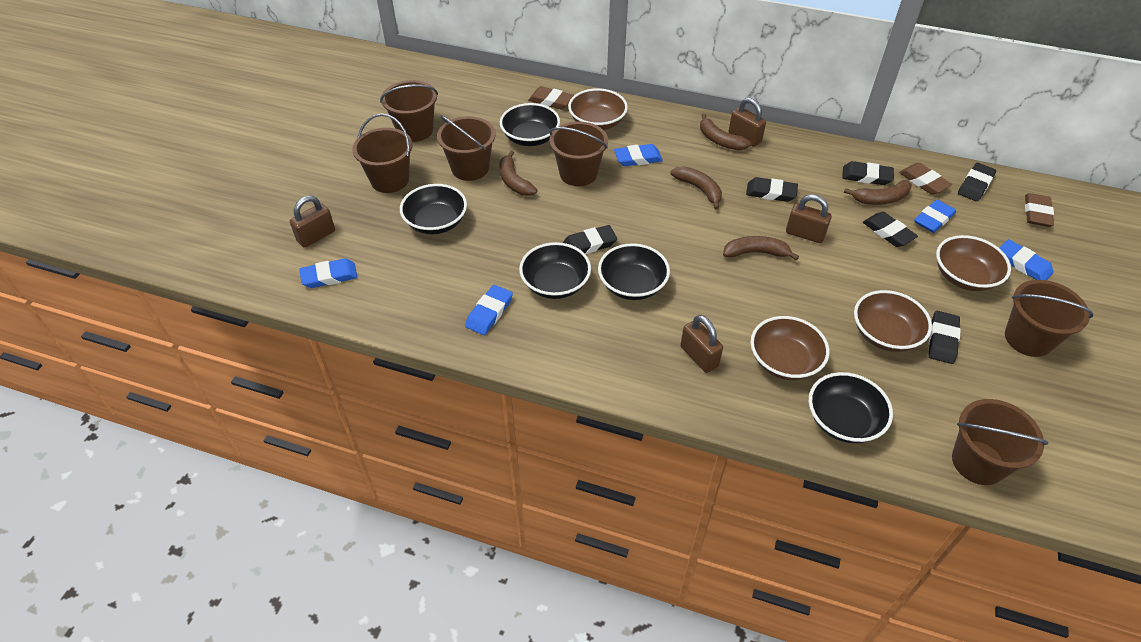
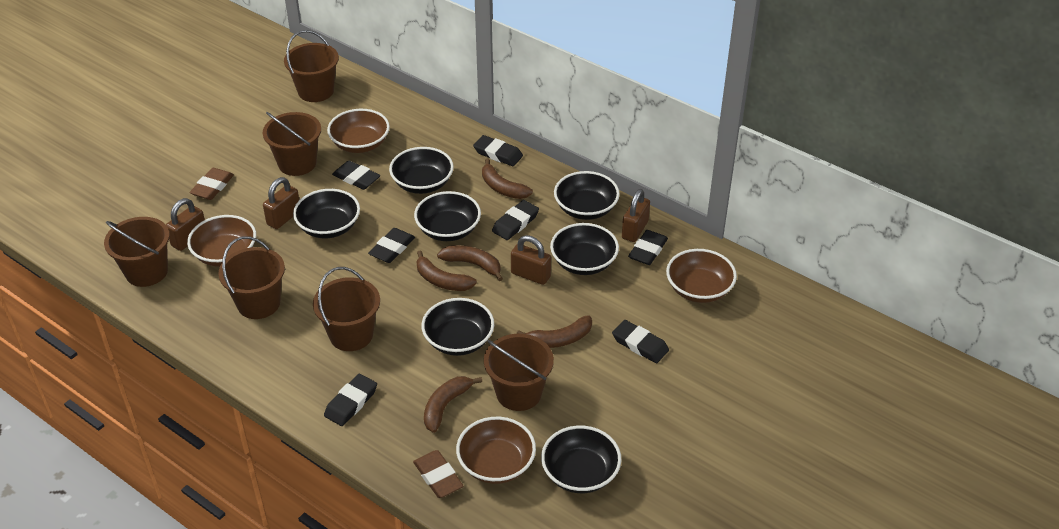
black bowl: [400,184,467,234] [500,103,560,146] [519,242,591,299] [598,243,670,300] [809,372,893,443] = 5 -> [293,189,360,238] [389,147,454,194] [414,191,481,241] [421,298,494,356] [541,426,621,493] [550,223,619,275] [554,171,620,220] = 7
black eraser: [563,225,617,254] [746,177,798,202] [842,161,894,185] [863,212,918,247] [928,311,961,364] [958,163,996,202] = 6 -> [324,374,377,426] [332,160,381,190] [368,228,415,263] [473,135,523,166] [492,200,539,240] [612,320,669,363] [628,230,668,265] = 7
blue eraser: [299,258,357,288] [465,285,513,335] [614,144,663,166] [914,200,956,233] [999,239,1053,280] = 5 -> none = 0
brown eraser: [528,86,574,109] [899,163,952,195] [1025,193,1054,227] = 3 -> [189,168,234,200] [413,450,463,498] = 2

